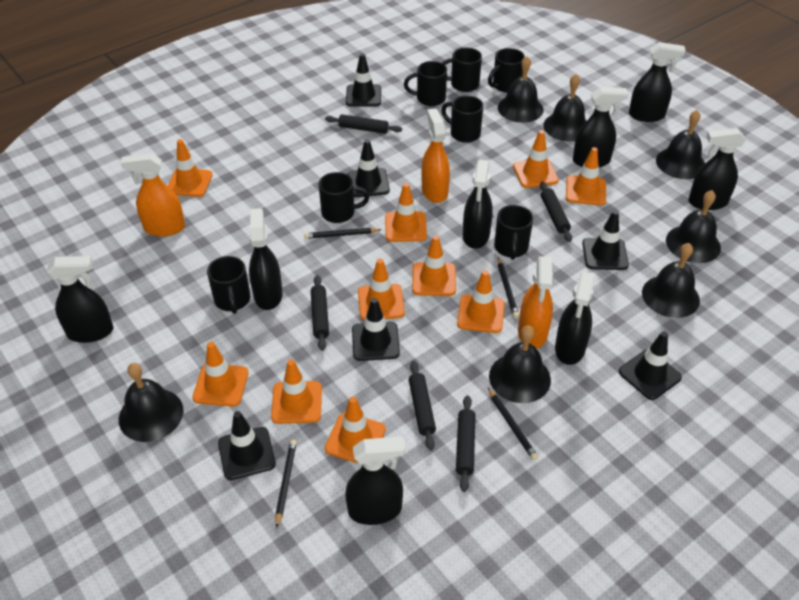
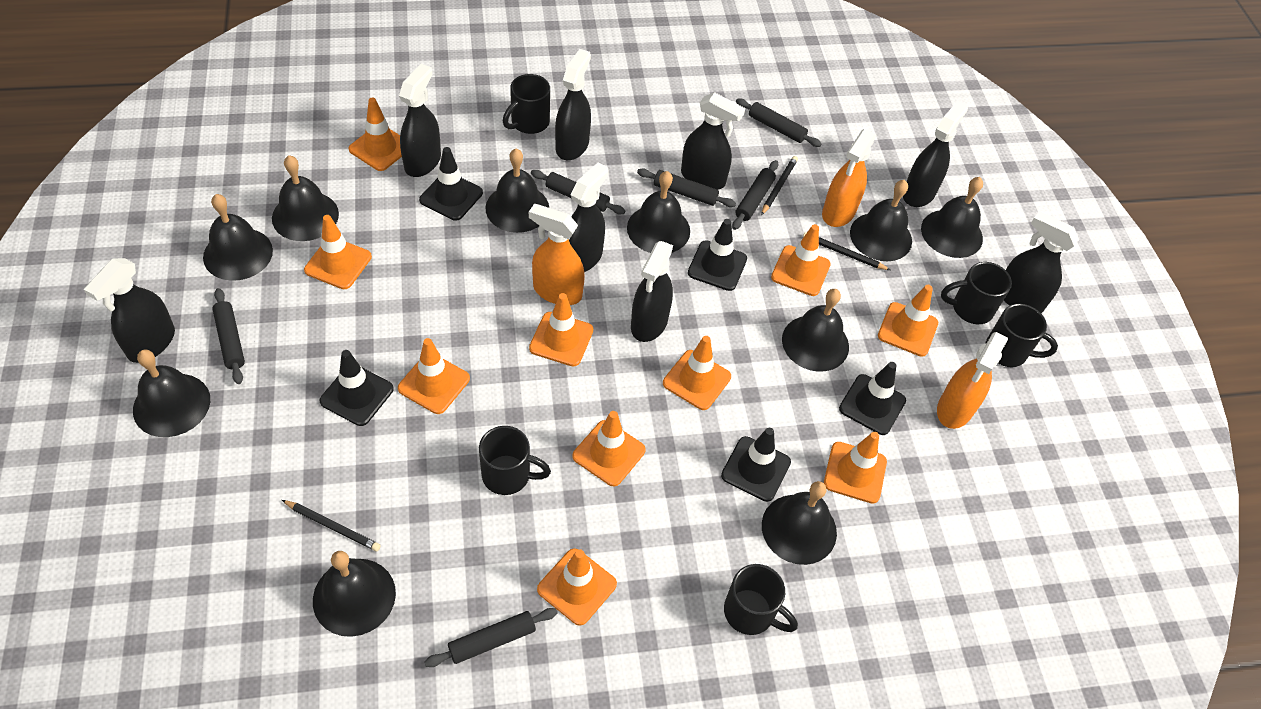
black bell: [119,363,184,442] [489,325,551,403] [498,56,544,123] [543,74,586,141] [642,243,700,318] [656,110,705,179] [666,190,721,263] = 7 -> [133,350,210,437] [203,194,273,281] [272,155,339,241] [313,551,396,637] [485,149,549,233] [627,171,690,253] [762,481,837,565] [782,289,849,372] [850,180,912,261] [921,177,983,258] = 10
black mug: [207,256,250,314] [319,172,369,223] [404,61,447,106] [441,96,483,143] [442,48,482,92] [488,48,525,93] [494,205,533,260] = 7 -> [479,426,551,495] [503,74,550,134] [724,564,798,635] [941,262,1012,324] [985,304,1058,367] = 5
black pencil: [275,439,297,528] [304,228,382,239] [488,388,538,460] [498,257,519,318] = 4 -> [282,500,381,552] [761,156,798,215] [803,232,890,270] = 3
black rolling pin: [311,275,329,351] [325,114,402,134] [409,361,436,450] [456,395,476,492] [540,181,572,242] = 5 -> [212,288,245,384] [424,608,557,667] [531,170,625,214] [637,169,736,207] [732,160,778,230] [736,98,822,147] = 6
black traffic cone: [218,411,276,480] [346,54,381,107] [348,139,390,197] [352,298,400,361] [582,210,629,270] [619,331,682,400] = 6 -> [320,350,394,426] [419,147,483,221] [688,219,747,291] [721,428,791,502] [839,362,906,435] = 5

